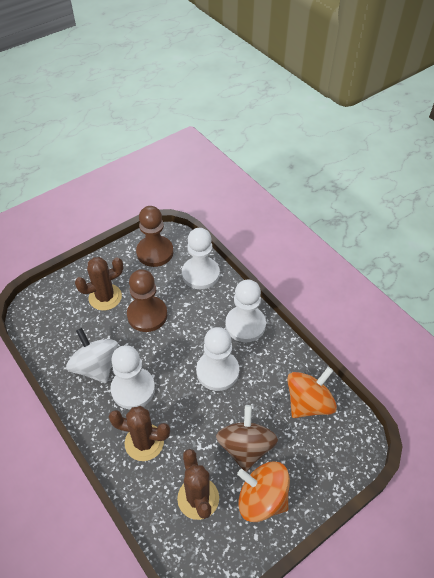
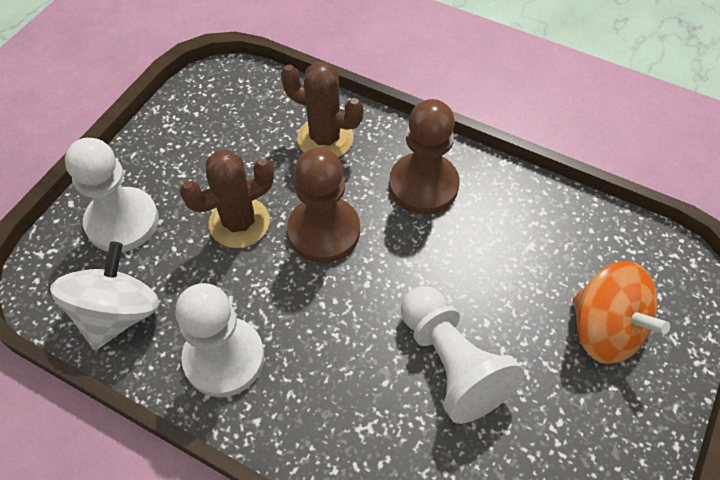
brown cactus: [75,257,123,311] [109,406,170,461] [177,449,219,520] = 3 -> [179,149,274,248] [281,62,364,157] = 2
brown spinning top: [216,405,278,472] = 1 -> none = 0
orange spinning top: [237,461,290,522] [287,367,337,418] = 2 -> [573,261,670,364] = 1
white pawn: [110,345,155,409] [182,228,220,289] [196,327,239,391] [225,280,266,342] = 4 -> [65,138,159,252] [175,283,264,397] [401,286,524,424] = 3

